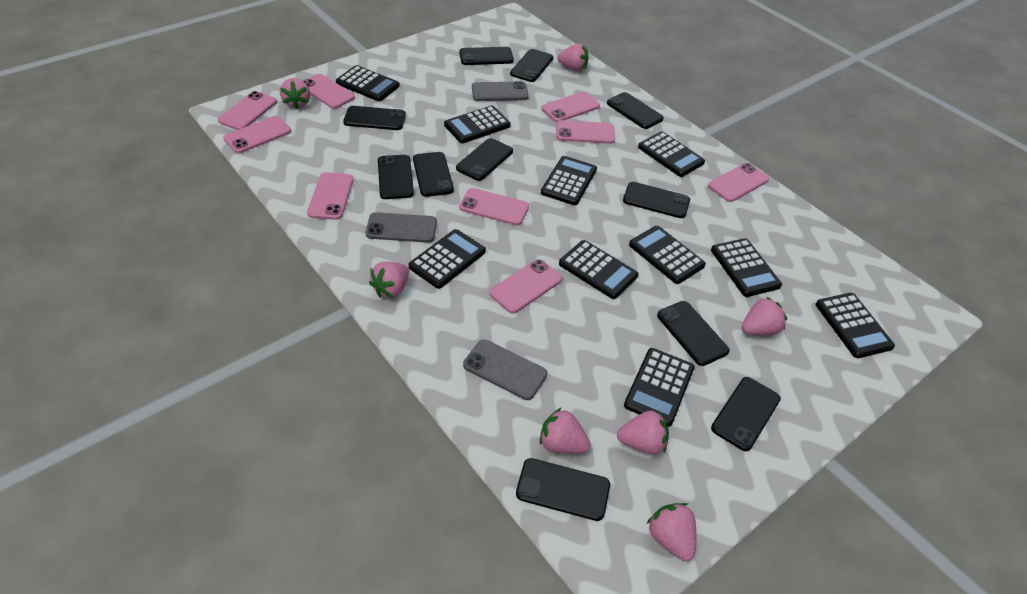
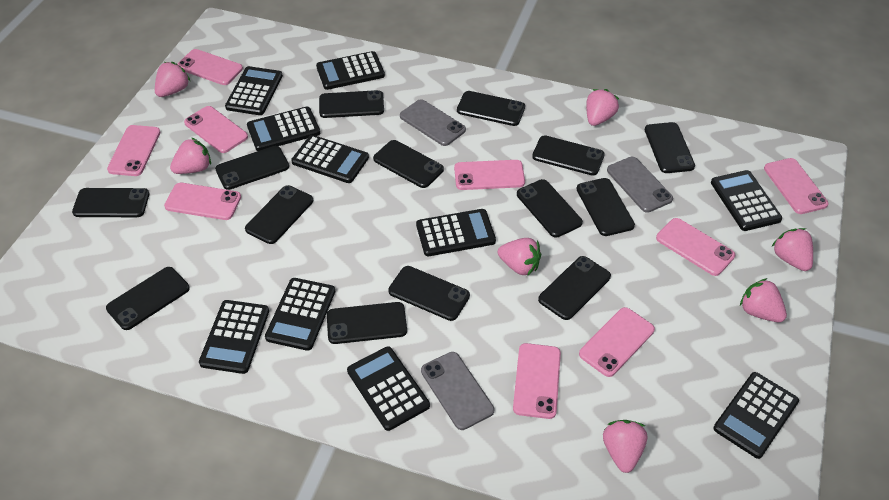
black phone: [343,106,406,130] [378,155,414,199] [413,152,454,197] [456,138,513,181] [459,47,514,65] [510,49,553,82] [516,458,610,521] [607,92,664,129] [623,182,690,218] [657,301,730,366] [711,377,781,451] = 11 -> [72,188,149,217] [106,267,190,330] [215,146,289,190] [245,185,313,244] [319,90,384,118] [327,302,407,344] [373,140,444,188] [388,266,470,321] [457,91,525,126] [517,179,583,238] [532,136,605,175] [538,256,611,320] [577,178,635,236] [645,122,695,173] = 14

